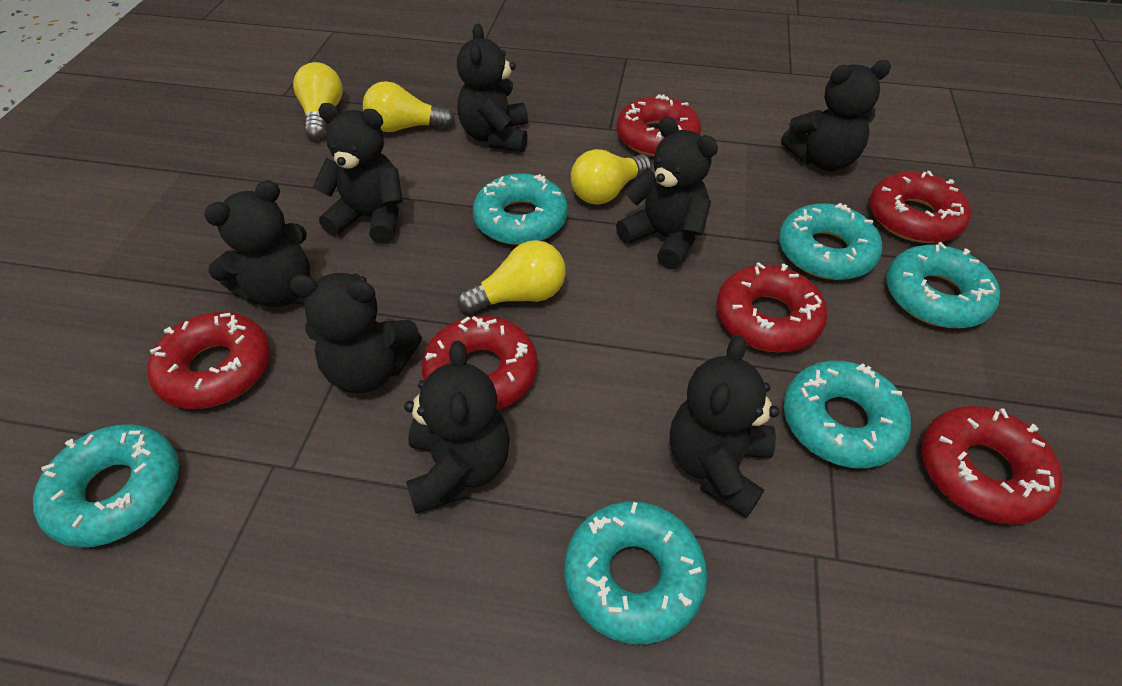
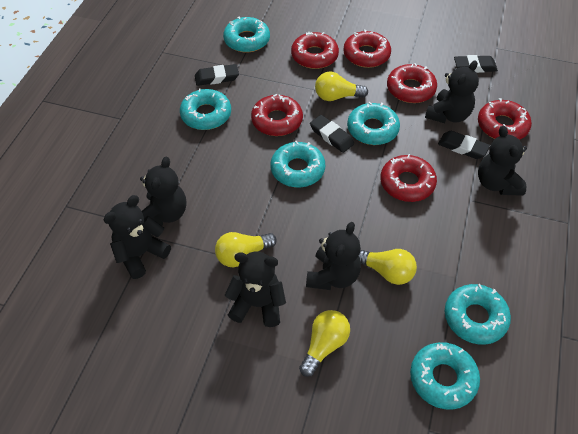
black eraser: none = 0 -> [195,64,239,86] [310,115,354,153] [438,131,490,159] [454,55,498,73] = 4
black teddy bear: [204,180,310,307] [290,273,422,393] [313,103,402,244] [404,340,510,513] [457,23,528,152] [616,117,718,269] [670,335,779,518] [781,60,891,171] = 8 -> [104,195,171,279] [140,157,186,226] [225,251,286,327] [306,222,361,290] [425,60,479,123] [478,126,527,196] = 6

